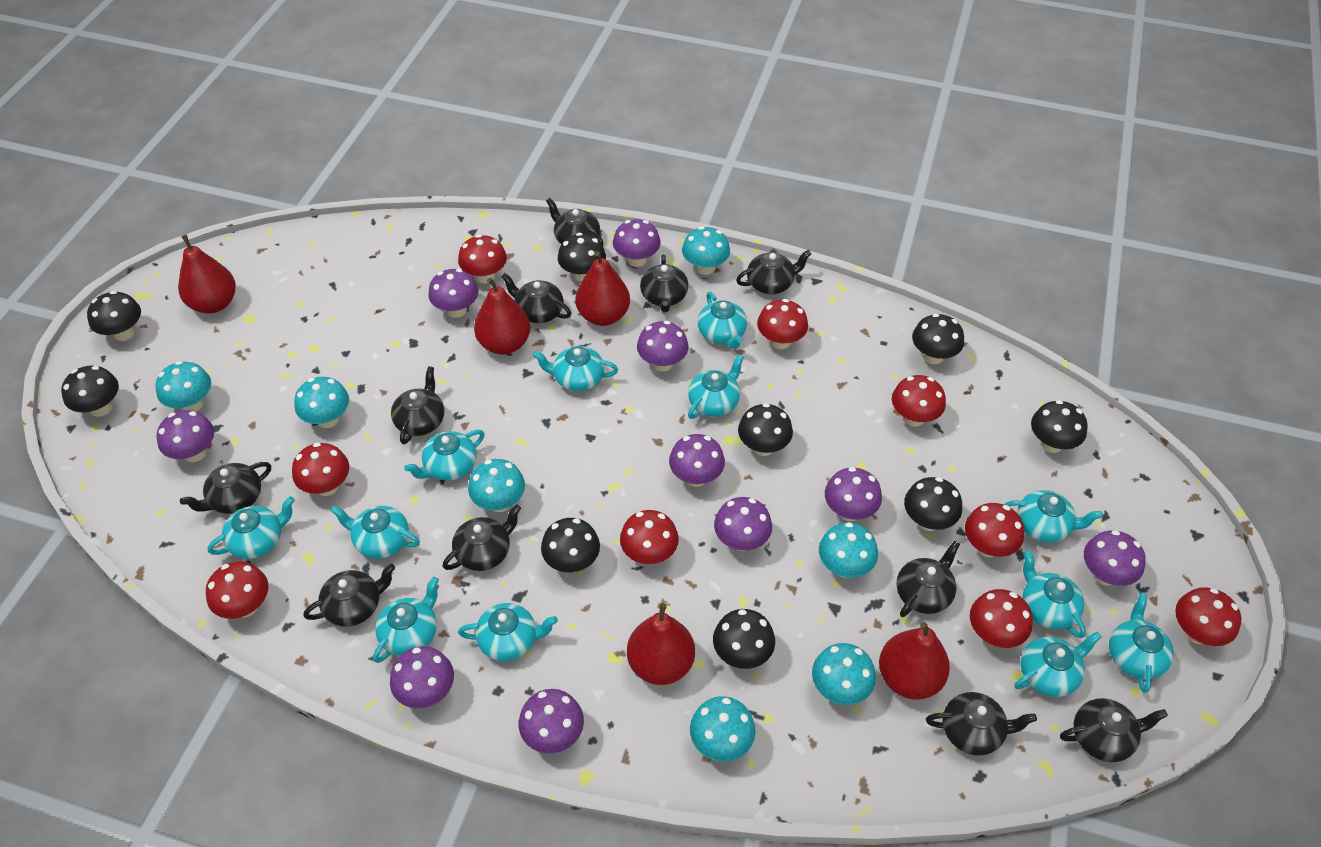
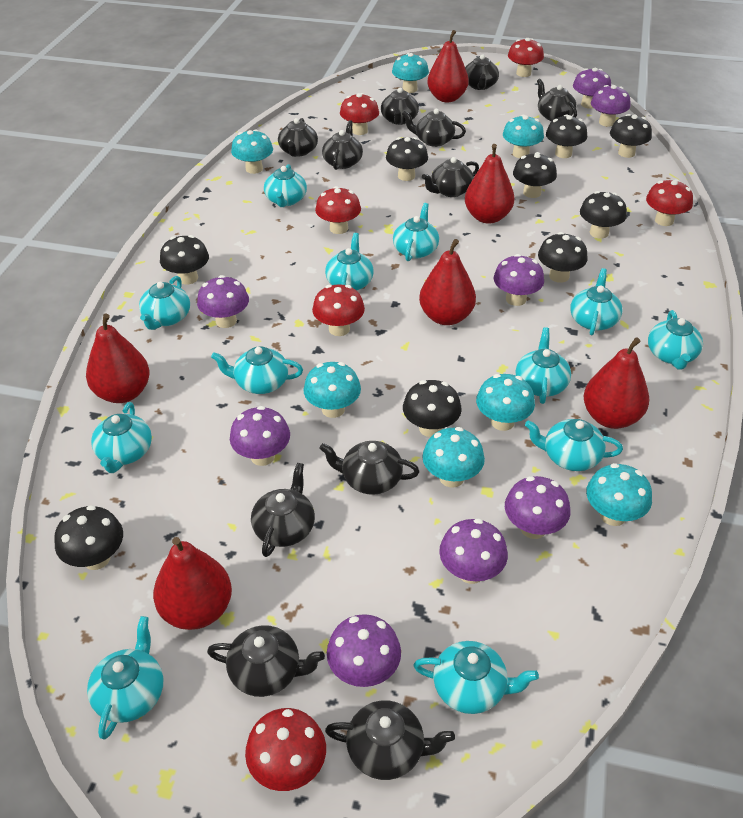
purple mushroom: [157,410,214,462] [390,646,454,709] [428,269,478,318] [519,689,584,754] [613,219,661,267] [637,321,689,372] [669,434,725,487] [714,497,772,551] [825,467,882,521] [1084,530,1146,586] = 10 -> [197,275,249,328] [230,406,290,466] [327,614,401,687] [439,519,508,584] [494,254,544,306] [505,476,570,539] [573,68,611,109] [591,85,631,127] = 8
red mushroom: [206,562,268,619] [292,443,349,496] [458,234,507,283] [620,510,679,565] [757,299,808,349] [892,375,946,426] [965,503,1024,557] [970,589,1033,648] [1175,587,1241,646] = 9 -> [245,708,326,791] [312,284,365,336] [315,186,361,234] [340,93,379,135] [508,38,544,77] [646,179,693,226] = 6
red pear: [178,235,236,314] [474,278,530,355] [576,251,630,326] [627,603,695,685] [879,622,950,700] = 5 -> [86,313,150,403] [153,537,232,630] [419,239,476,325] [427,30,469,102] [465,144,515,224] [584,337,649,429] = 6

